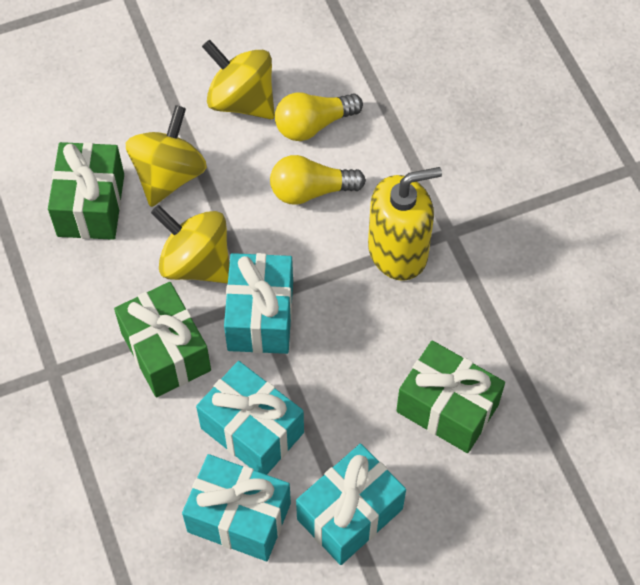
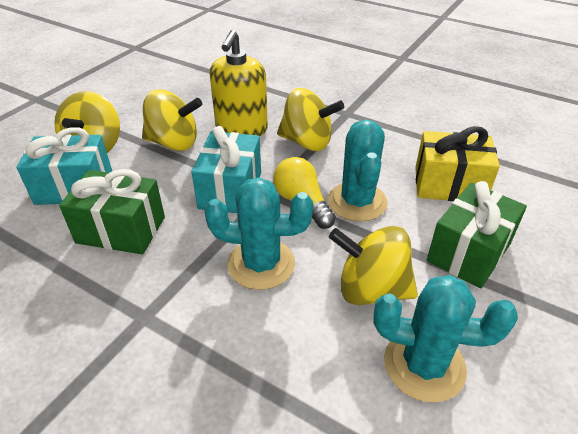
green gift: [48,142,124,240] [114,282,211,397] [396,340,505,453] = 3 -> [59,169,165,255] [427,181,527,288] = 2
turquoise cactus: none = 0 -> [204,177,313,290] [328,120,388,222] [373,275,518,403] = 3
turquoise gift: [182,454,291,561] [196,361,304,475] [224,253,293,354] [296,444,406,565] = 4 -> [16,127,112,205] [191,126,261,213] = 2
yellow gift: none = 0 -> [415,126,500,201] = 1
yellow light bulb: [270,155,366,205] [275,92,363,141] = 2 -> [273,157,336,229] = 1
yellow spinning top: [126,105,207,207] [151,205,230,284] [202,40,275,119] = 3 -> [54,91,120,153] [142,90,202,151] [277,88,344,151] [329,226,418,306] = 4

